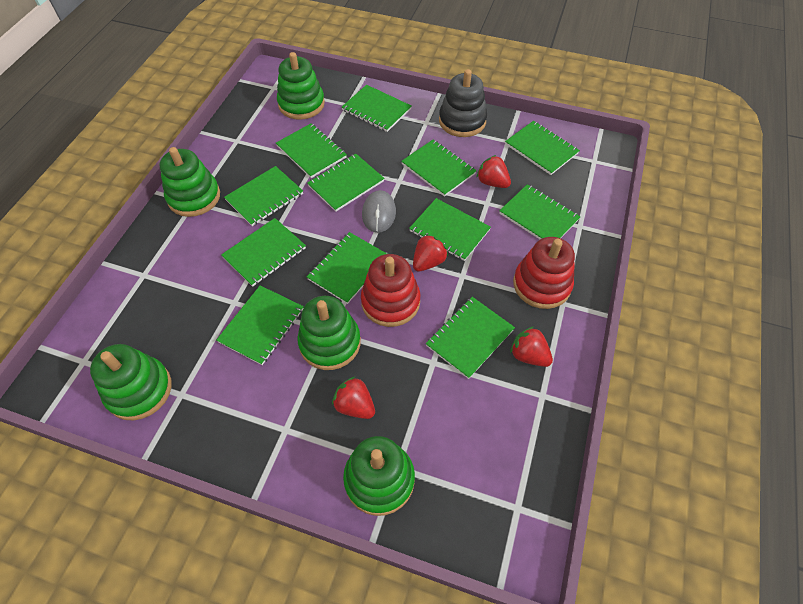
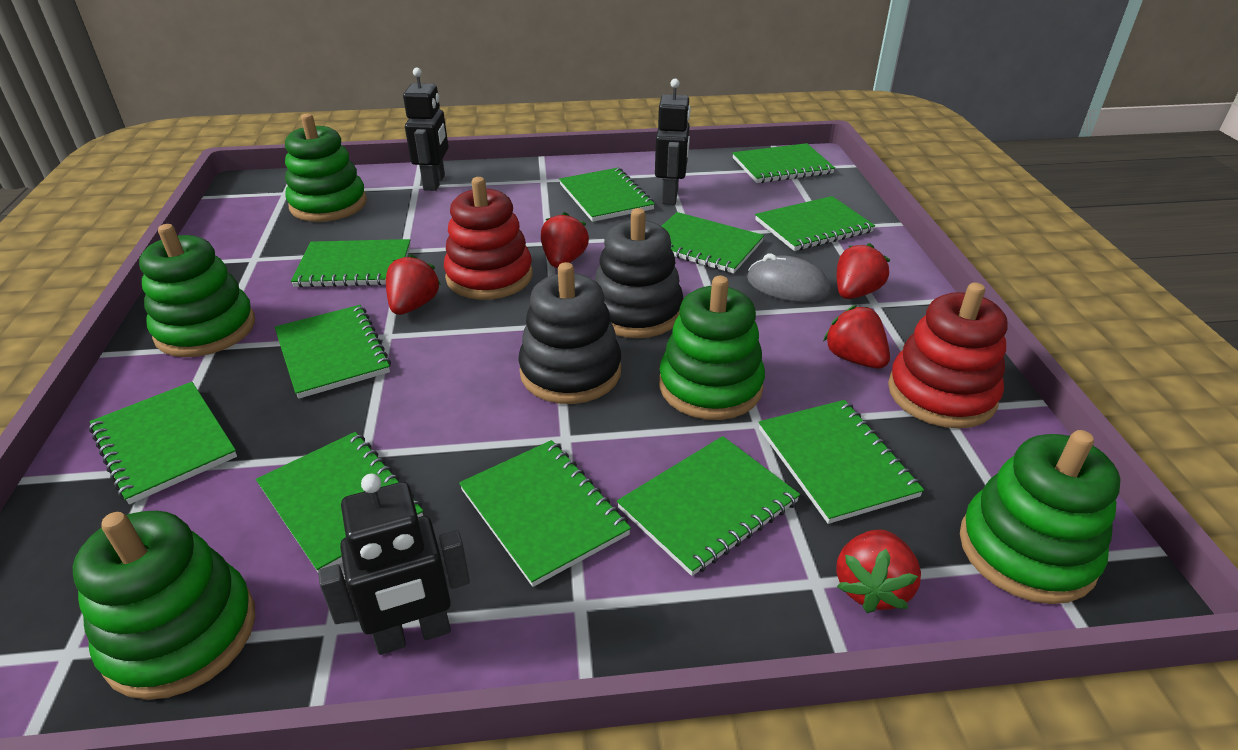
black robot: none = 0 -> [318,474,470,655] [403,68,448,191] [655,79,691,205] = 3
black stacking toy: [439,69,487,137] = 1 -> [518,262,621,404] [595,208,683,338] = 2
green notebook: [216,285,304,365] [221,218,306,287] [224,166,303,226] [276,123,347,178] [307,154,385,212] [307,232,387,304] [342,85,411,132] [401,140,477,197] [409,198,491,261] [426,297,515,379] [499,184,580,239] [505,121,580,175] = 12 -> [89,382,237,504] [256,432,423,572] [275,305,391,399] [291,239,411,288] [459,440,631,587] [559,168,655,222] [617,436,800,576] [662,212,764,274] [732,143,835,183] [755,196,875,251] [759,400,924,524] = 11
red strawberry: [332,376,375,419] [413,234,448,272] [477,155,511,188] [510,326,553,367] = 4 -> [386,254,441,315] [541,212,589,268] [823,305,890,368] [836,529,921,613] [837,243,890,299] = 5

